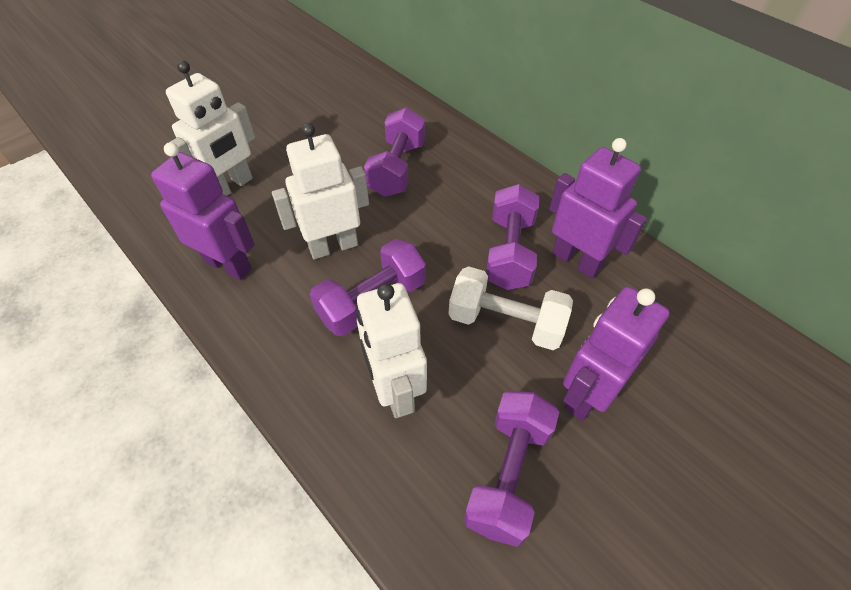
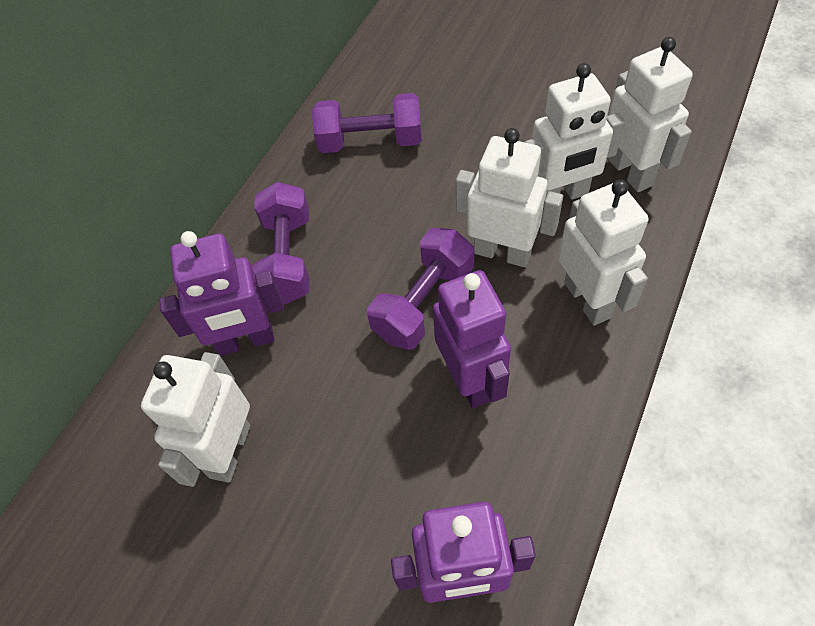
purple dumbbell: [309,239,426,336] [364,108,425,197] [464,391,559,547] [486,184,539,290] = 4 -> [252,182,309,304] [312,93,422,153] [367,228,474,350] = 3
white dumbbell: [448,266,573,350] = 1 -> none = 0
white robot: [166,60,255,196] [272,123,369,259] [356,283,427,418] = 3 -> [141,352,250,487] [456,128,563,267] [525,63,625,200] [558,180,648,325] [608,37,693,192] = 5

